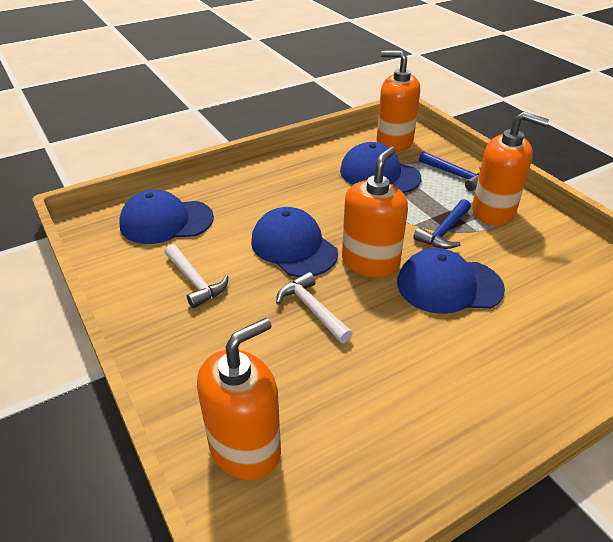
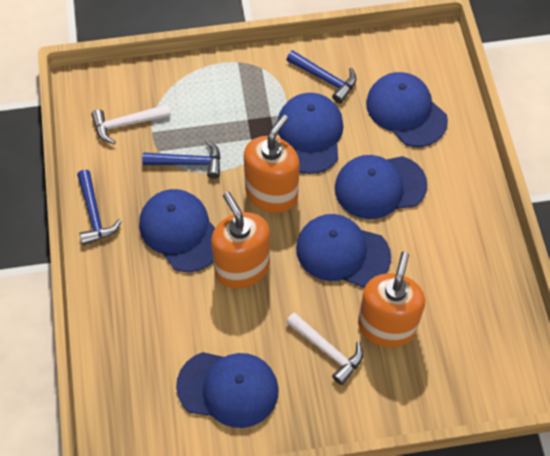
blue cap: [119,189,214,244] [251,207,338,277] [340,142,421,193] [397,248,505,314] = 4 -> [139,189,215,272] [176,352,279,428] [278,93,344,174] [296,214,391,287] [335,155,427,219] [366,72,448,147] = 6
blue hammer: [413,199,471,249] [419,151,481,191] = 2 -> [77,170,122,245] [142,140,221,179] [286,50,357,103] = 3
orange soap dispenser: [197,318,281,480] [342,146,408,278] [376,51,420,152] [472,112,549,226] = 4 -> [211,192,270,289] [244,114,300,213] [358,252,425,347] = 3

